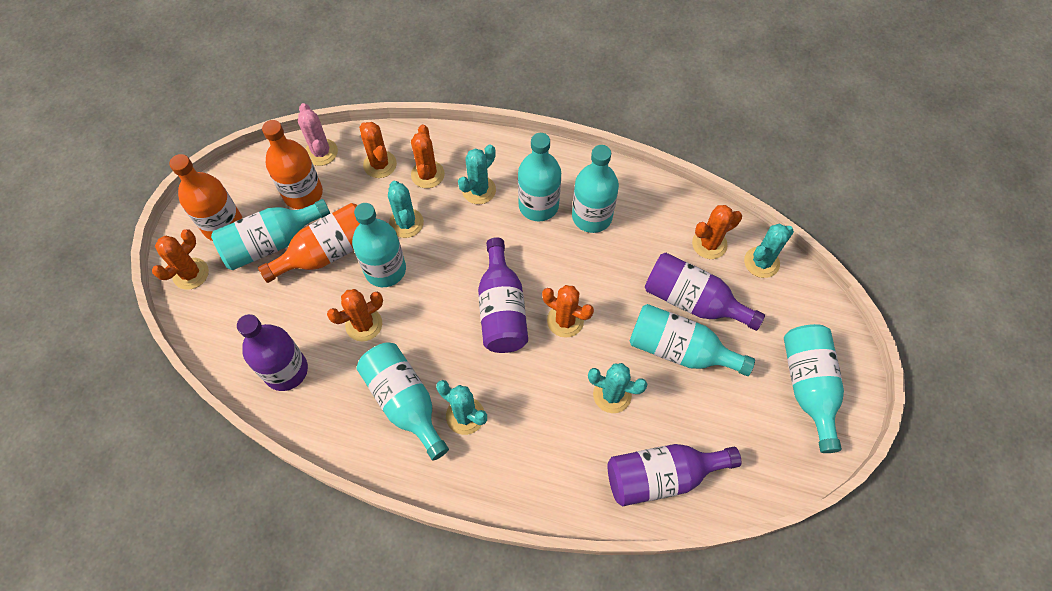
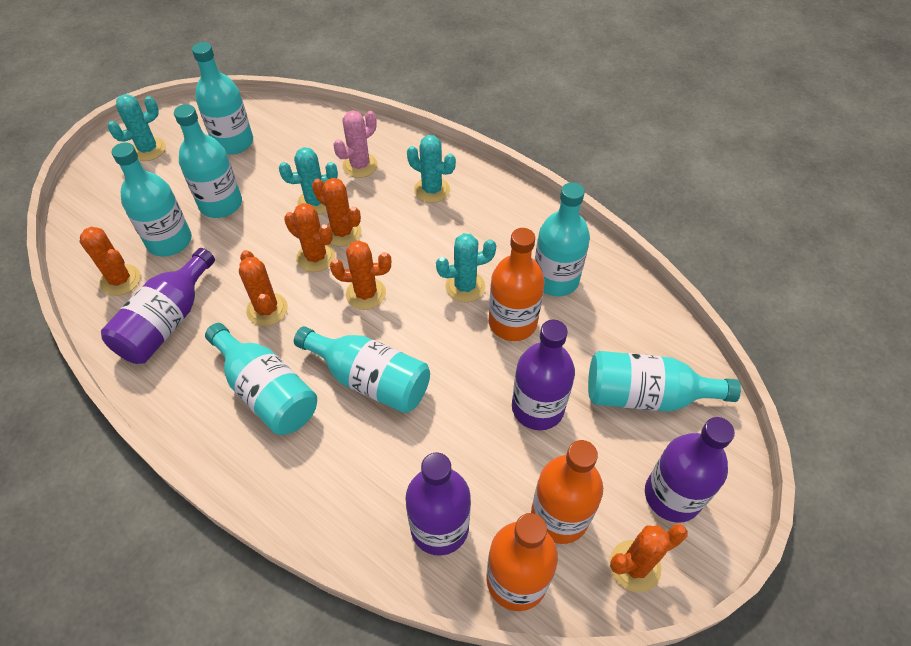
turquoise cactus: [388,181,424,238] [436,380,487,435] [458,144,496,204] [588,363,647,413] [744,224,794,278] = 5 -> [108,94,166,161] [279,147,338,215] [407,135,456,203] [436,233,496,302] = 4

